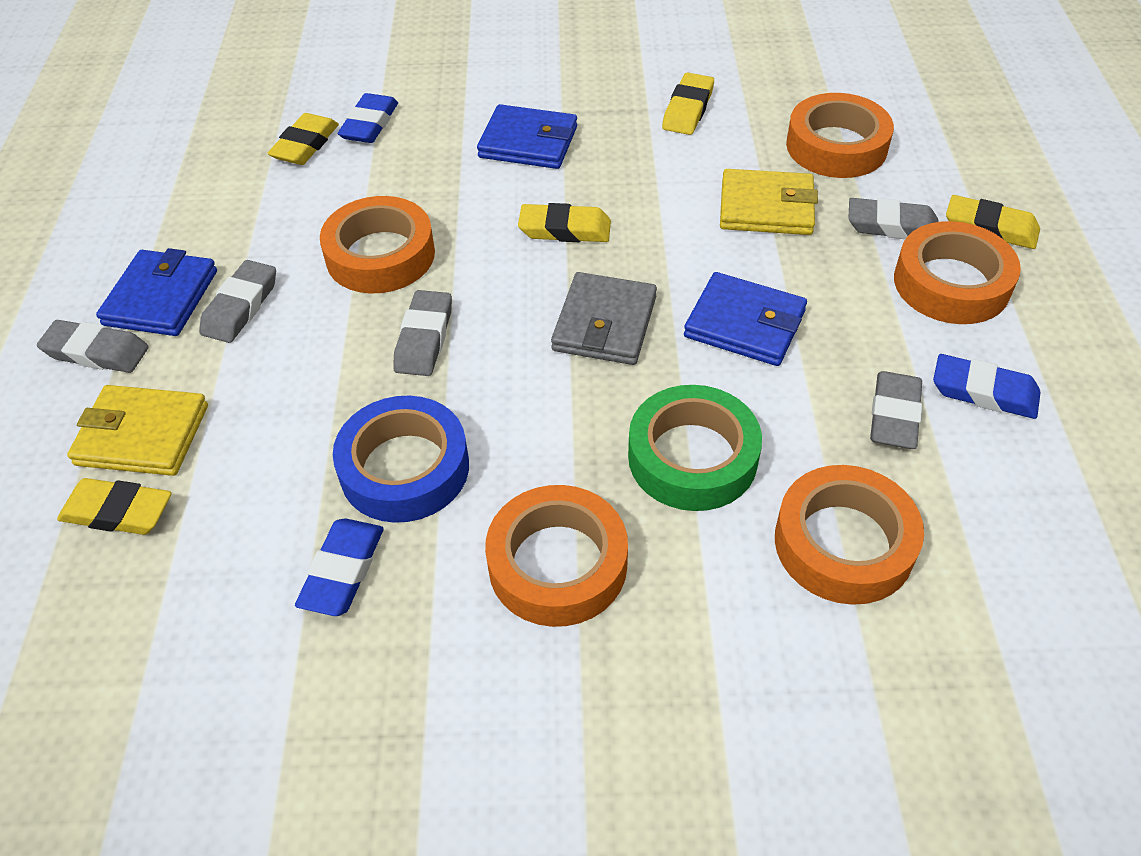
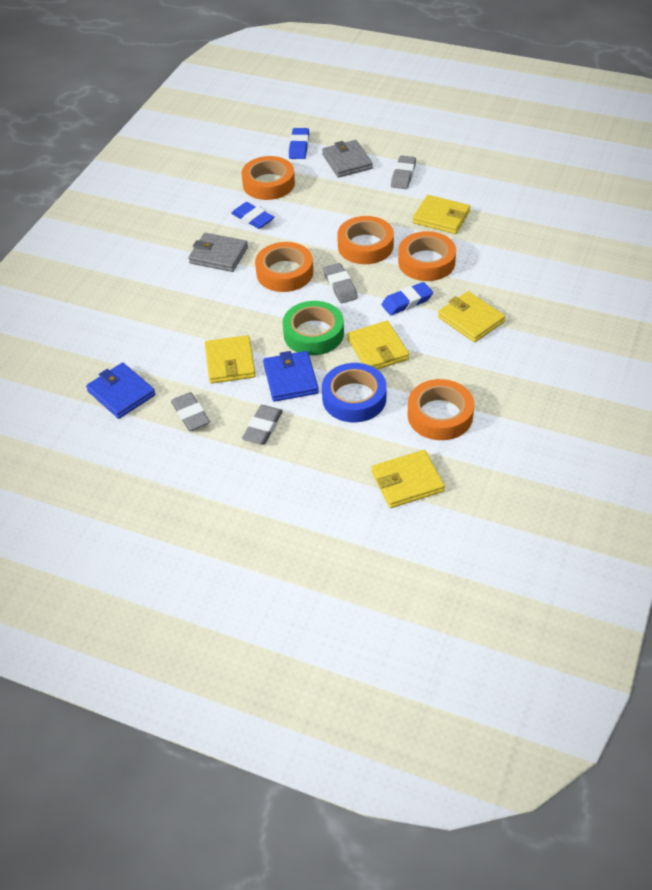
blue wallet: [96,248,217,336] [477,104,577,169] [684,272,807,366] = 3 -> [86,363,155,419] [263,351,319,402] = 2
grey eraser: [37,320,149,373] [199,260,276,343] [393,290,452,376] [849,198,939,239] [870,371,922,449] = 5 -> [171,392,210,431] [242,405,283,445] [323,263,358,303] [391,155,416,189] = 4
grey wallet: [551,272,657,365] = 1 -> [188,233,248,272] [322,140,373,178] = 2
yellow eraser: [57,478,172,535] [268,113,339,165] [518,203,611,242] [662,72,714,135] [946,195,1040,249] = 5 -> none = 0
yellow wallet: [67,385,208,476] [720,169,818,235] = 2 -> [205,335,256,383] [347,321,409,369] [371,450,445,508] [413,195,470,234] [438,291,505,342] = 5

